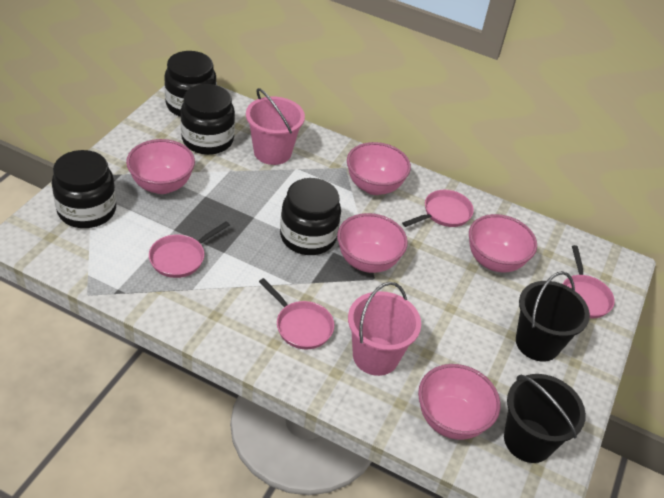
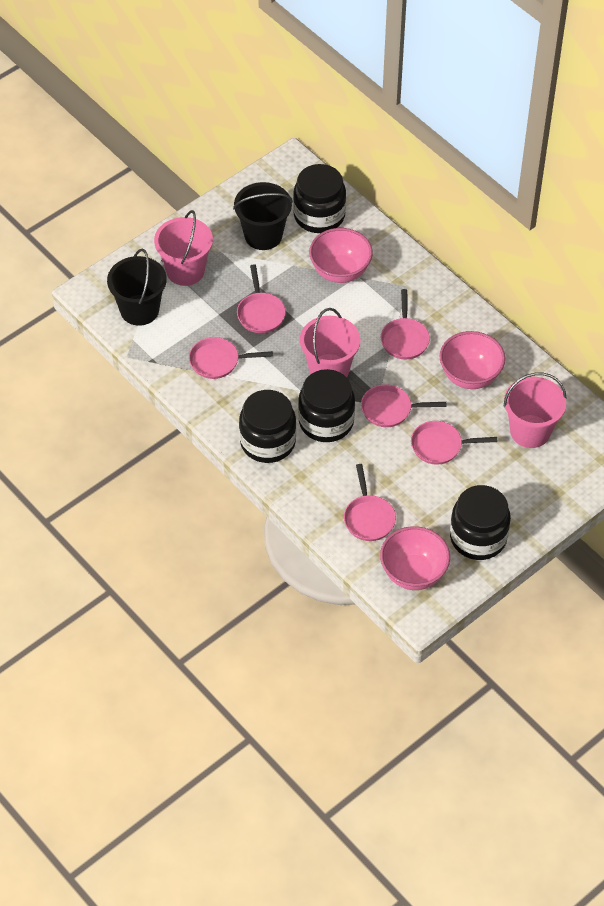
pink bowl: [126,139,195,194] [337,213,408,273] [347,142,411,195] [418,364,500,440] [469,214,537,272] = 5 -> [309,228,373,283] [380,526,450,590] [440,331,505,389] = 3
pink bucket: [246,88,305,165] [348,282,421,376] = 2 -> [154,210,213,286] [300,308,360,377] [503,372,567,448] = 3
pink pan: [149,221,230,278] [259,278,334,349] [402,190,474,227] [563,245,615,318] = 4 -> [189,337,273,379] [237,264,286,333] [344,464,396,541] [361,384,446,427] [381,289,430,359] [411,421,497,465] = 6

